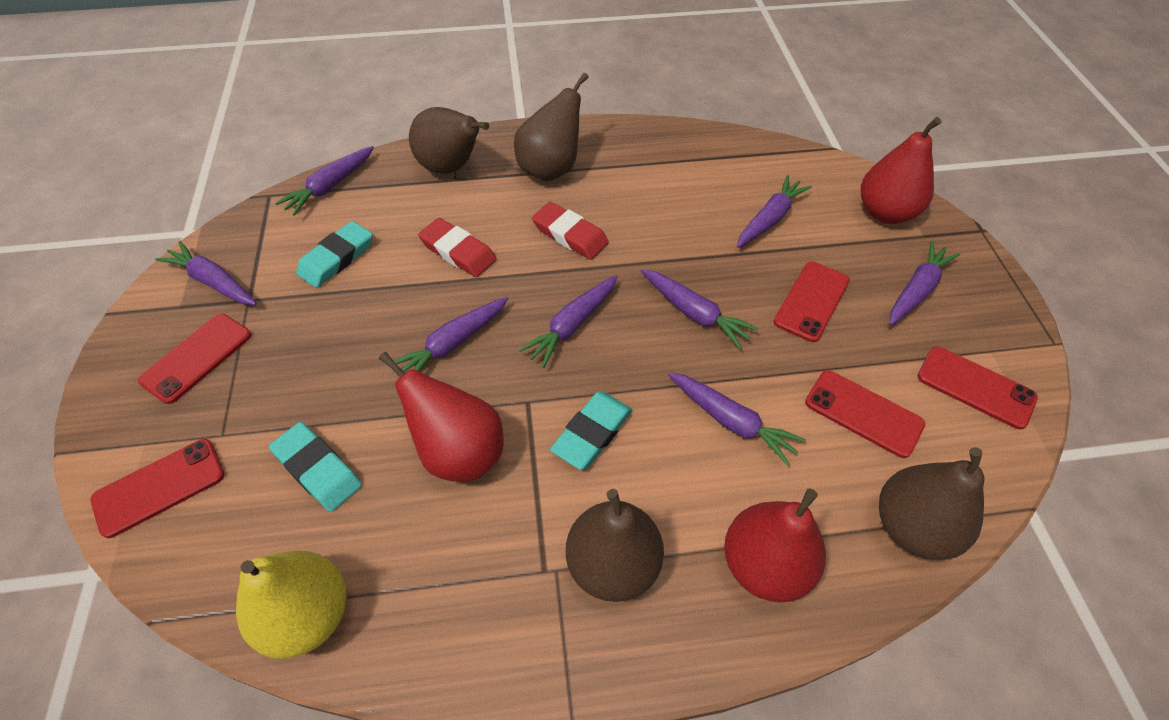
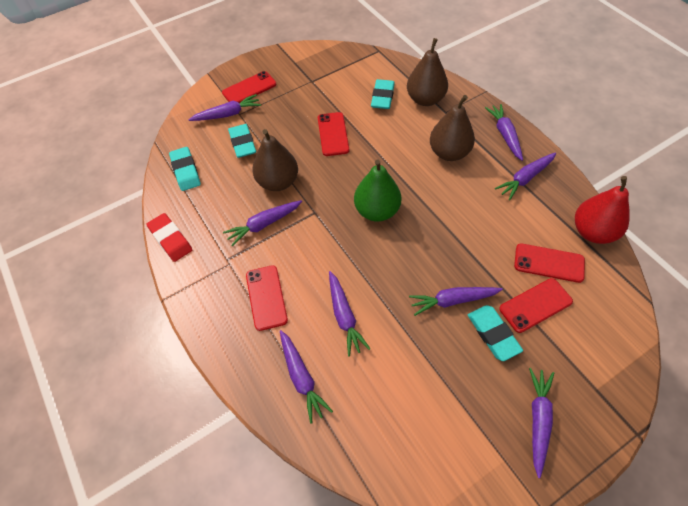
brown pear: [409,107,489,174] [514,73,589,181] [566,489,664,602] [879,447,984,560] = 4 -> [252,129,298,191] [407,38,448,106] [430,95,475,161] = 3
green pear: none = 0 -> [354,160,402,222] = 1
red eraser: [418,218,497,277] [532,202,609,260] = 2 -> [146,213,192,262] = 1
red pear: [379,352,504,482] [724,489,826,602] [861,117,941,224] = 3 -> [575,176,629,244] = 1
turquoise eraser: [269,422,362,512] [296,221,373,288] [550,392,632,470] = 3 -> [169,147,201,191] [228,124,256,158] [371,79,395,109] [468,305,523,361] = 4
yellow pear: [236,551,346,659] = 1 -> none = 0

